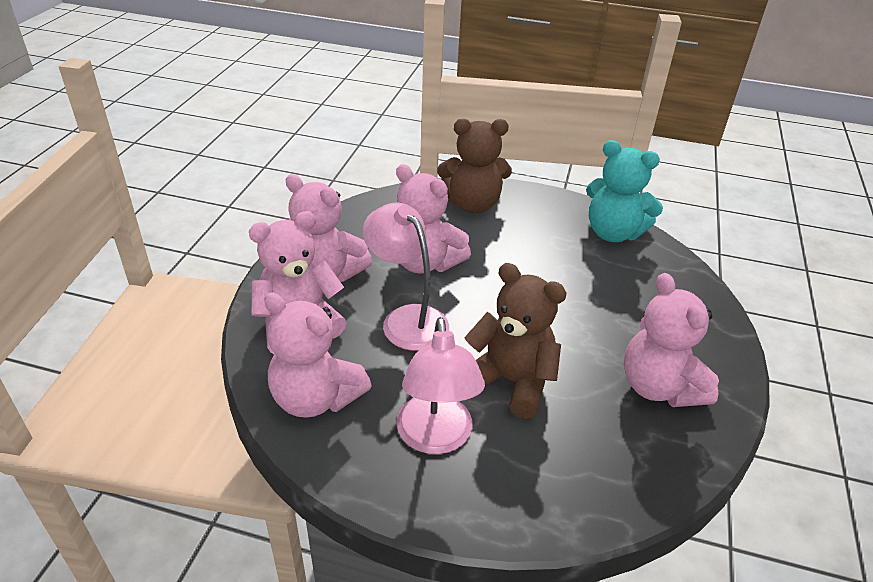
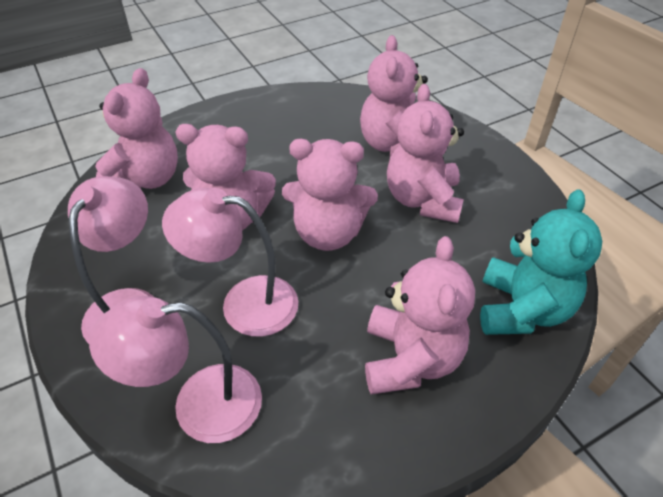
brown teddy bear: [437,119,512,213] [464,263,567,419] = 2 -> none = 0
pink lamp: [363,202,449,351] [397,317,485,454] = 2 -> [68,176,154,344] [89,296,262,443] [162,188,299,337] = 3
pink teddy bear: [249,211,347,353] [264,292,372,418] [286,174,373,282] [396,164,471,274] [624,273,719,407] = 5 -> [95,68,178,189] [176,124,276,230] [282,139,378,251] [360,35,428,157] [365,236,475,395] [387,84,464,223] = 6

